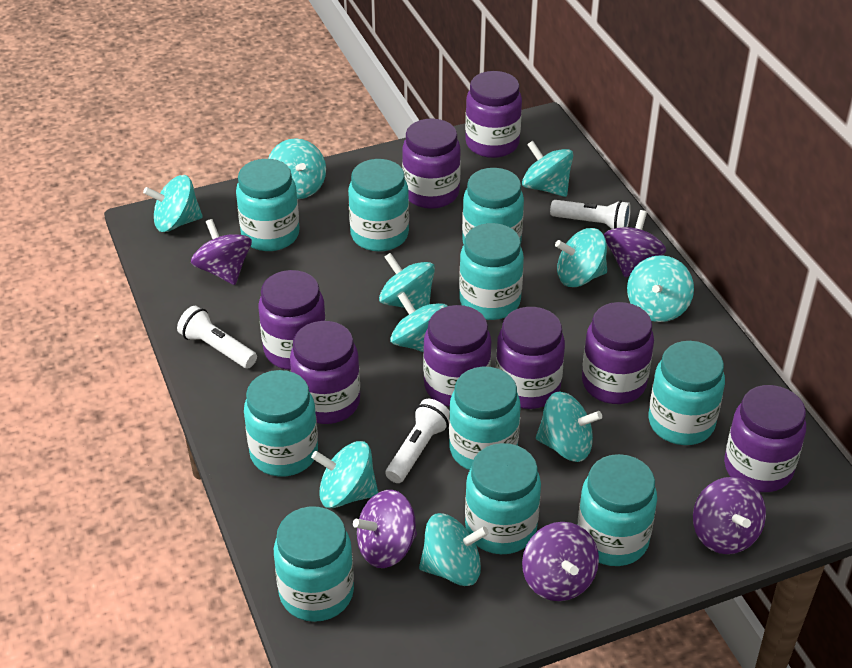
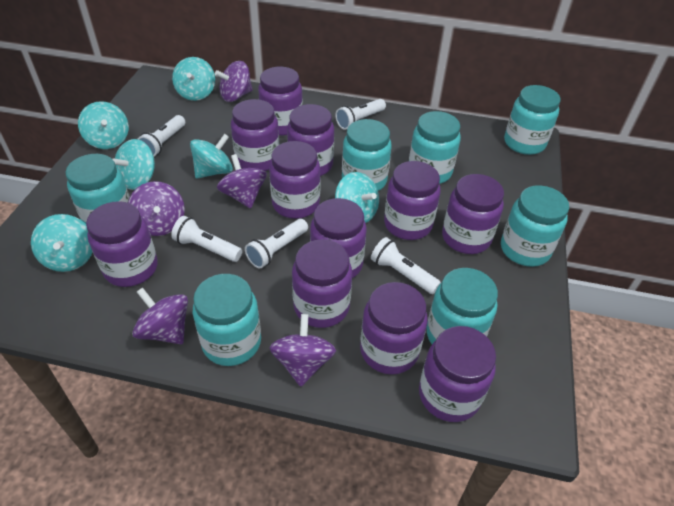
purple jar: [259,270,326,370] [290,321,360,424] [402,118,461,209] [423,305,491,407] [465,71,522,158] [496,307,565,409] [582,302,654,404] [724,385,806,492] = 8 -> [86,201,158,287] [231,99,279,171] [258,67,303,136] [269,141,321,219] [287,104,334,176] [292,239,352,328] [310,198,367,278] [360,282,427,375] [384,161,441,240] [419,326,496,422] [442,174,504,254] = 11
turquoise jar: [236,159,300,251] [244,370,318,477] [274,507,354,622] [348,159,409,252] [449,367,521,470] [459,223,524,320] [462,168,524,244] [465,443,541,554] [578,454,657,566] [648,341,725,445] = 10 -> [65,154,130,224] [193,274,261,366] [342,119,392,191] [409,111,461,184] [427,268,498,344] [501,185,569,267] [504,85,561,155] = 7
turquoise spinning top: [143,175,203,232] [268,138,326,199] [311,441,378,508] [379,253,435,310] [390,292,448,352] [419,513,489,586] [522,141,573,197] [536,392,602,462] [555,228,607,287] [627,255,694,322] = 10 -> [31,214,92,272] [78,101,129,149] [113,139,155,190] [172,57,215,101] [190,134,233,179] [335,172,379,223] = 6
white flashlight: [177,306,257,368] [386,399,450,483] [550,200,631,229] = 3 -> [138,115,185,156] [171,216,242,262] [245,219,308,268] [335,99,386,130] [371,237,441,294] = 5

